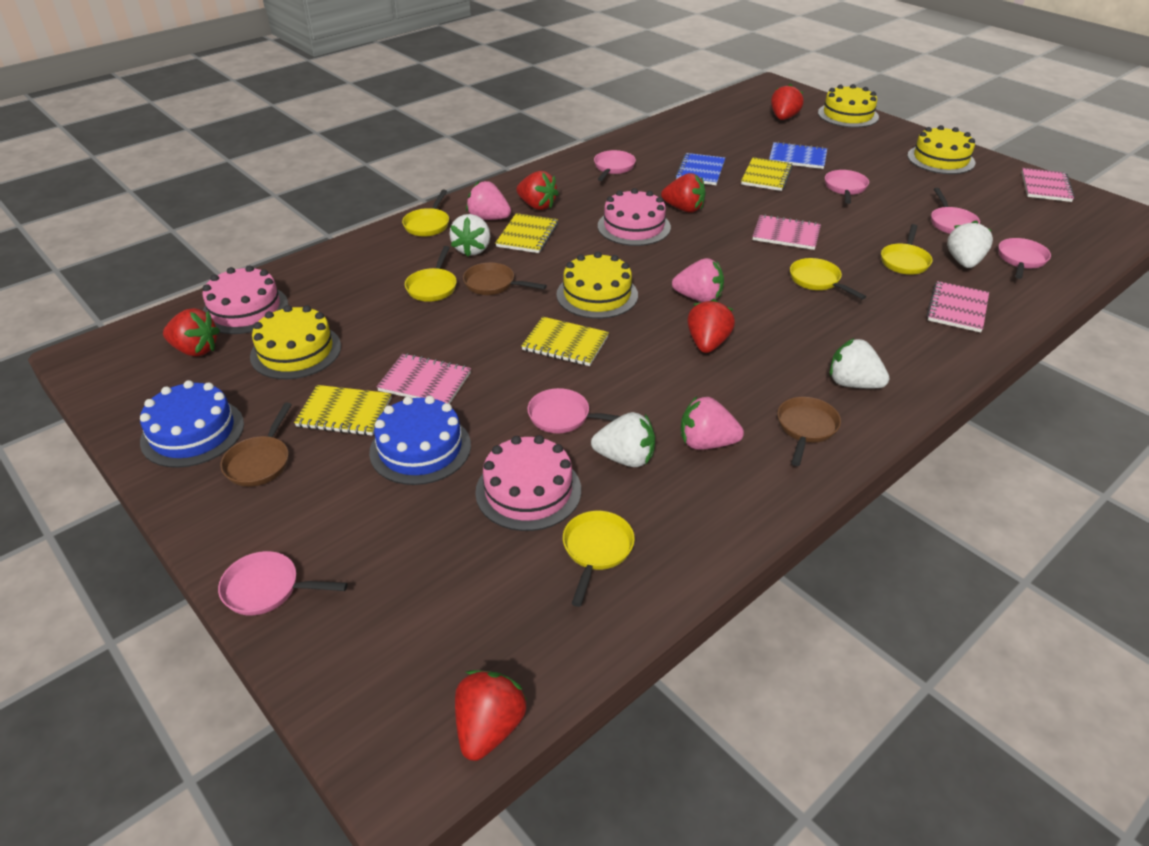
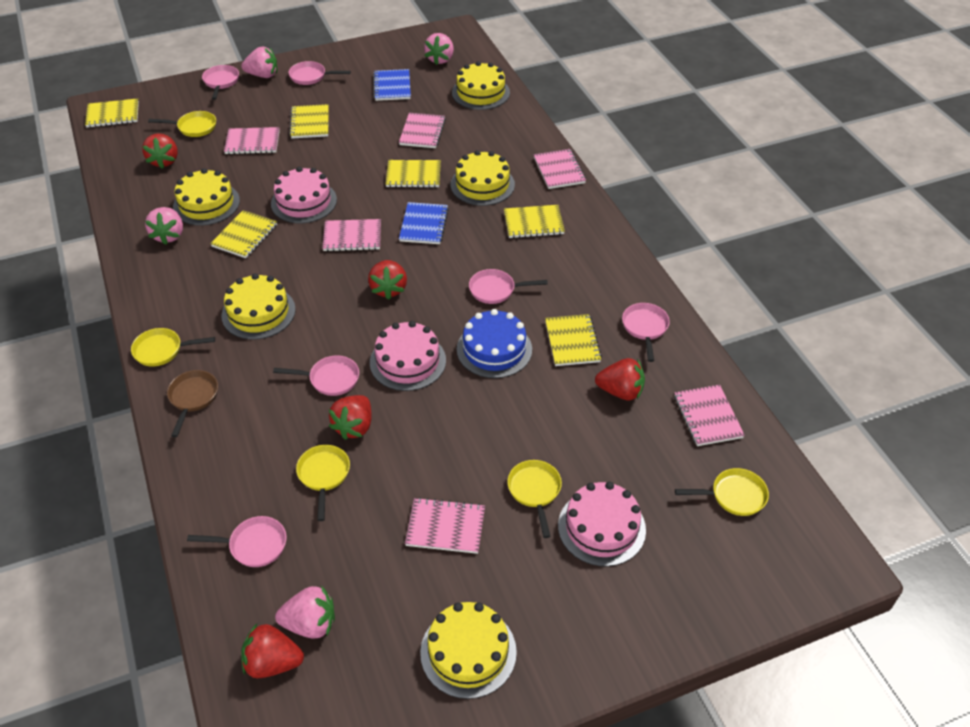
blue cake: [140,380,244,468] [369,396,471,485] = 2 -> [457,309,532,378] = 1
brown pan: [220,403,292,487] [463,263,547,295] [777,397,841,466] = 3 -> [167,370,218,437] = 1
pink notebook: [376,353,471,404] [752,214,821,250] [927,281,989,333] [1022,168,1075,202] = 4 -> [224,127,280,154] [322,219,381,251] [399,113,446,148] [405,497,485,554] [534,149,586,189] [674,385,745,446] = 6
pink strawberry: [466,181,511,220] [672,258,724,302] [681,396,744,450] = 3 -> [145,207,183,245] [241,46,277,78] [275,585,335,639] [424,33,454,65] = 4
red strawberry: [163,308,220,356] [455,670,527,761] [516,171,559,210] [661,173,706,213] [687,299,735,353] [771,84,804,120] = 6 -> [142,133,178,169] [241,624,304,678] [329,395,372,440] [368,260,407,300] [595,358,645,400] = 5
white strawberry: [449,214,490,257] [591,412,655,467] [830,338,890,388] [947,221,993,268] = 4 -> none = 0
yellow cake: [250,305,341,379] [556,252,638,319] [818,84,879,128] [907,125,975,174] = 4 -> [173,168,240,226] [221,273,296,340] [420,602,517,699] [451,150,515,206] [452,61,510,110] = 5
yellow notebook: [294,385,392,436] [495,213,558,253] [521,317,609,366] [741,157,793,191] = 4 -> [85,98,139,128] [210,210,277,258] [289,104,329,139] [386,160,441,188] [504,205,565,238] [545,314,602,366] = 6

